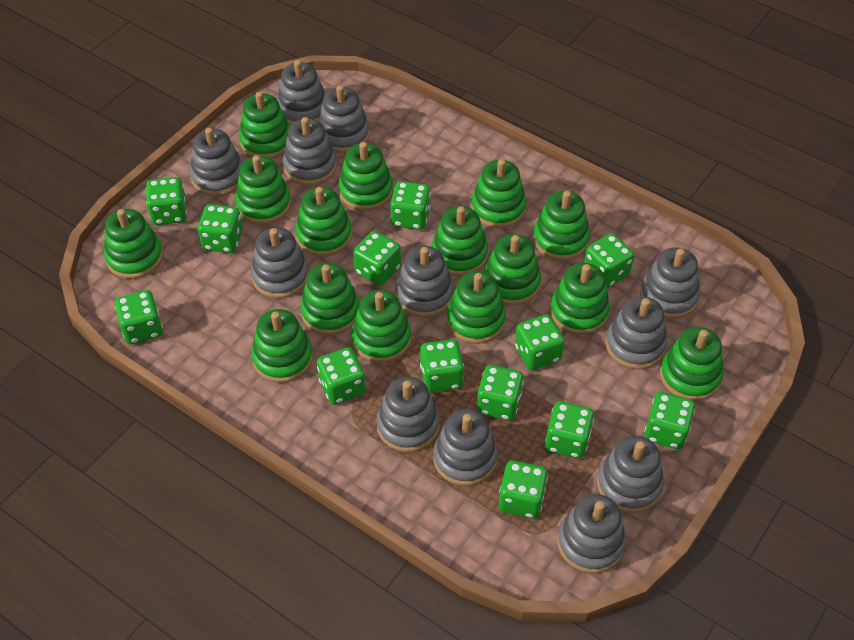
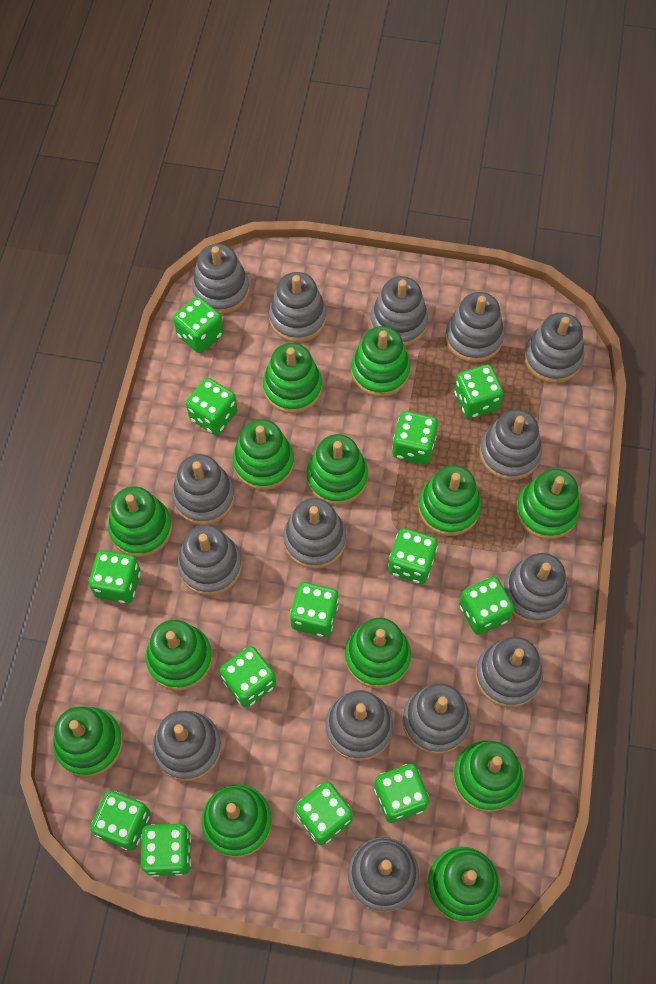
green stacking toy: [104,209,163,279] [235,155,291,225] [239,92,290,159] [251,309,313,383] [295,187,352,257] [300,263,359,335] [338,142,393,211] [351,290,411,363] [431,206,488,276] [447,271,506,344] [471,159,527,228] [484,234,541,305] [533,191,590,261] [550,263,610,335] [660,327,724,401] = 15 -> [53,706,123,777] [108,486,172,557] [145,620,213,691] [202,784,272,858] [233,419,294,490] [263,343,322,413] [307,434,368,505] [345,618,411,689] [351,326,410,397] [418,465,481,536] [427,847,500,923] [453,741,523,812] [516,469,580,540] = 13
grey stacking toy: [190,128,243,196] [251,228,309,299] [277,60,326,126] [283,117,337,186] [319,85,370,153] [376,377,440,452] [396,246,454,317] [433,409,498,486] [557,494,626,573] [597,436,664,513] [606,296,668,369] [640,247,700,319] = 12 -> [152,711,222,781] [172,454,235,525] [177,525,242,596] [192,244,250,314] [269,272,326,342] [283,498,346,569] [325,690,393,761] [348,837,419,912] [370,276,428,346] [403,683,471,754] [445,292,504,362] [475,637,543,708] [480,410,542,480] [503,553,568,624] [524,313,584,383] = 15

